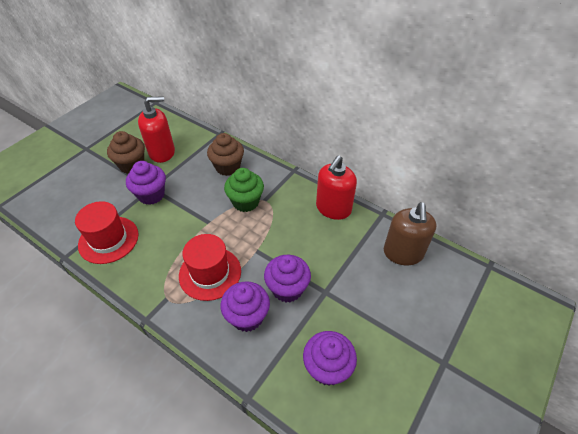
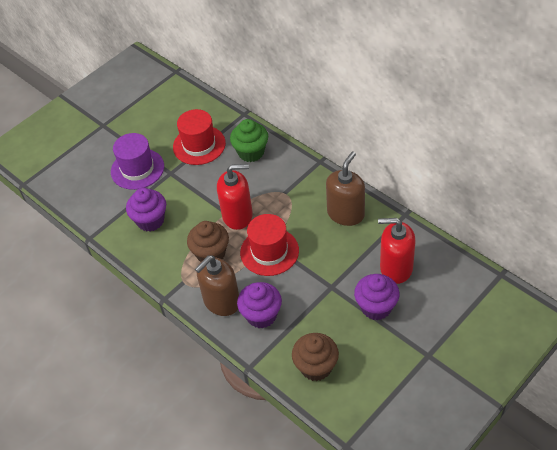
brown soap dispenser: [384,202,436,265] = 1 -> [195,256,239,316] [326,152,365,226] = 2
purple cupcake: [126,161,166,205] [220,281,270,332] [264,255,311,302] [303,331,357,386] = 4 -> [126,188,166,232] [237,282,282,328] [354,274,400,320] = 3
purple hat: none = 0 -> [111,133,164,190] = 1

